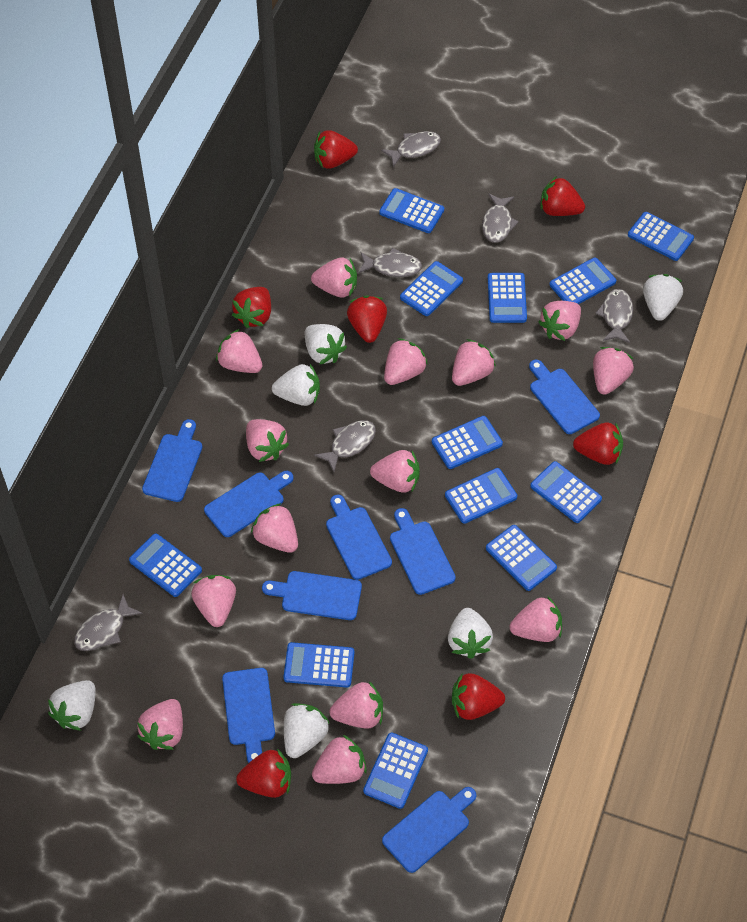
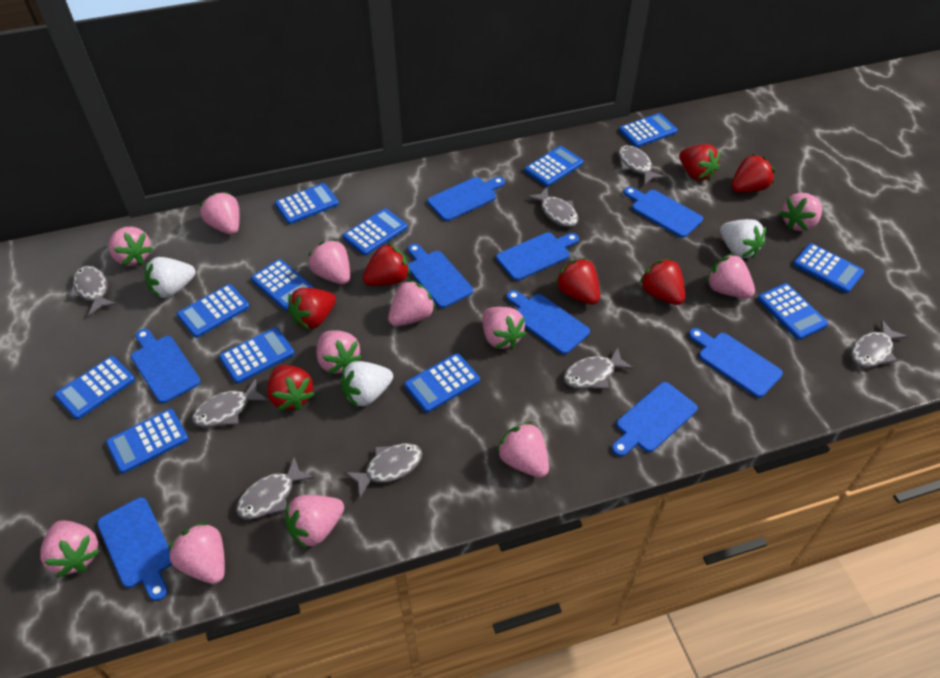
blue cutting board: [142,419,202,502] [204,471,293,537] [222,668,275,763] [262,571,362,620] [326,495,392,580] [382,787,476,873] [390,508,456,595] [529,360,600,434] = 8 -> [97,498,172,601] [131,329,201,403] [408,244,473,308] [427,177,505,221] [496,233,579,281] [506,290,590,354] [612,382,698,457] [624,187,703,238] [689,328,783,398] = 9
grey fish: [74,595,142,651] [314,420,376,472] [358,248,422,277] [381,131,441,167] [482,194,519,243] [595,289,633,343] = 6 -> [70,266,117,316] [192,379,269,427] [236,457,314,519] [345,443,423,498] [527,187,579,227] [563,347,634,389] [618,145,665,185] [851,320,908,368] = 8
pink strawberry: [137,699,183,750] [191,575,236,627] [216,329,262,373] [246,419,289,462] [251,503,298,553] [311,257,357,298] [312,735,367,784] [329,681,383,729] [370,450,420,493] [384,338,428,385] [452,339,496,386] [509,597,562,642] [538,301,581,341] [593,347,634,395] = 14 -> [40,521,100,578] [109,227,153,266] [168,522,225,584] [199,192,240,235] [285,495,344,549] [308,239,350,284] [316,330,362,374] [388,280,436,326] [483,307,527,349] [496,421,549,478] [706,253,755,298] [779,193,822,231] = 12
white strawberry: [48,680,96,731] [272,364,320,406] [284,703,330,758] [305,324,347,365] [448,608,493,659] [643,274,683,321] = 6 -> [145,257,195,298] [340,361,393,407] [720,219,766,258] = 3

